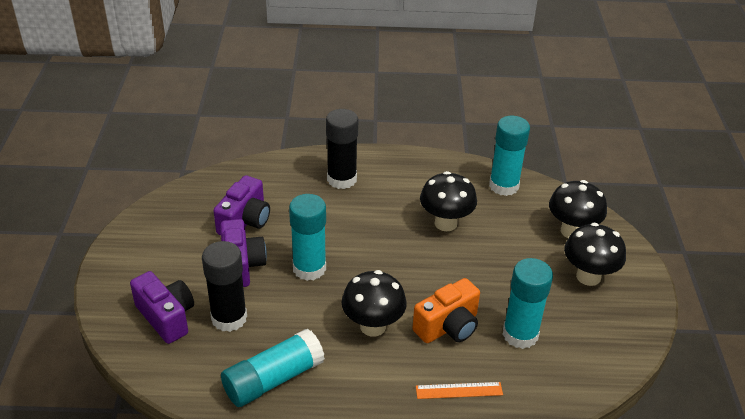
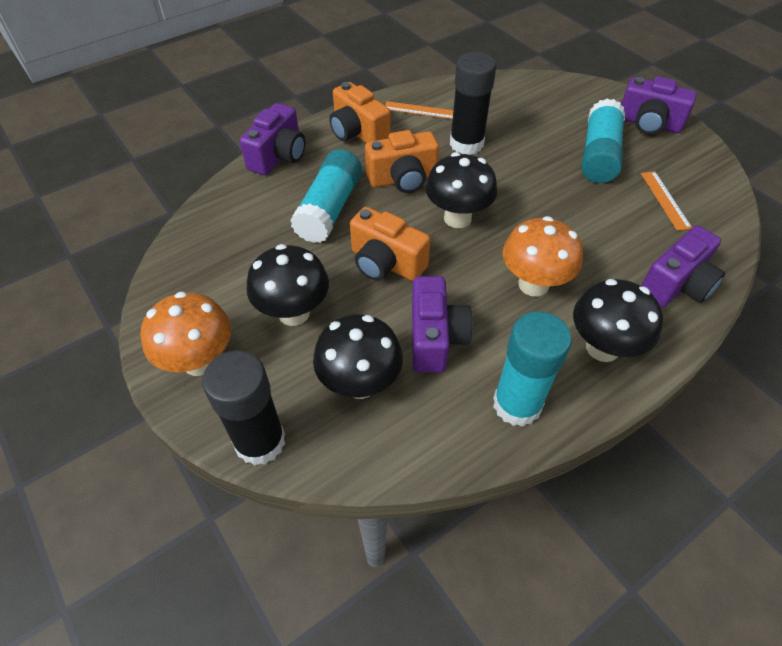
orange camera: [412,278,480,343] = 1 -> [329,82,391,143] [350,207,430,281] [365,130,439,193] = 3
orange mushroom: none = 0 -> [141,291,231,376] [503,216,583,297] = 2
orange ruler: [416,382,503,399] = 1 -> [385,101,453,119] [641,171,692,231] = 2
purple camera: [130,271,194,344] [214,175,270,235] [220,219,267,287] = 3 -> [240,103,306,175] [412,276,473,373] [621,76,697,135] [641,225,725,308] = 4
turquoise glue stick: [221,329,325,407] [289,194,326,281] [489,116,530,196] [502,258,553,349] = 4 -> [290,149,362,243] [493,311,572,427] [582,98,625,183] = 3

